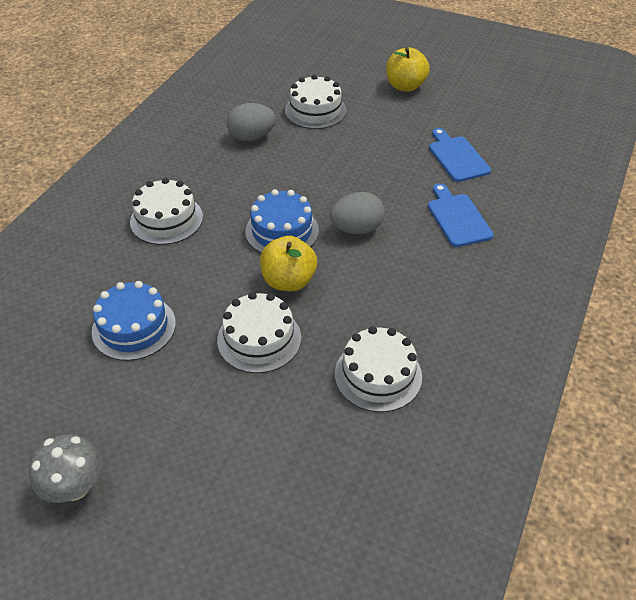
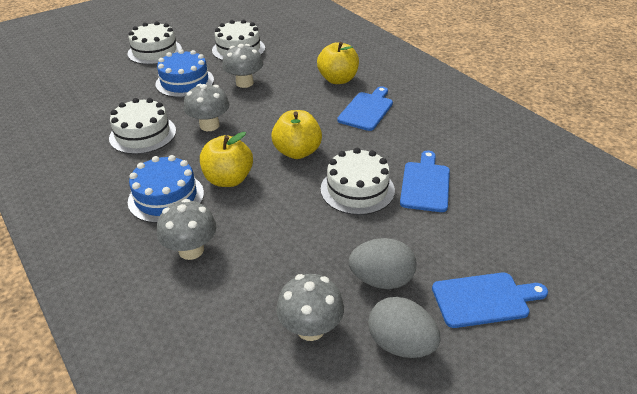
blue cutting board: [428,183,493,247] [429,128,491,182] = 2 -> [337,86,393,131] [400,151,450,212] [432,272,548,328] = 3
grey mushroom: [29,434,102,503] = 1 -> [157,199,217,260] [184,84,230,131] [222,44,263,88] [276,274,344,341] = 4
yellow apple: [260,236,317,291] [386,48,430,92] = 2 -> [200,132,253,187] [271,110,322,159] [317,42,359,84] = 3

